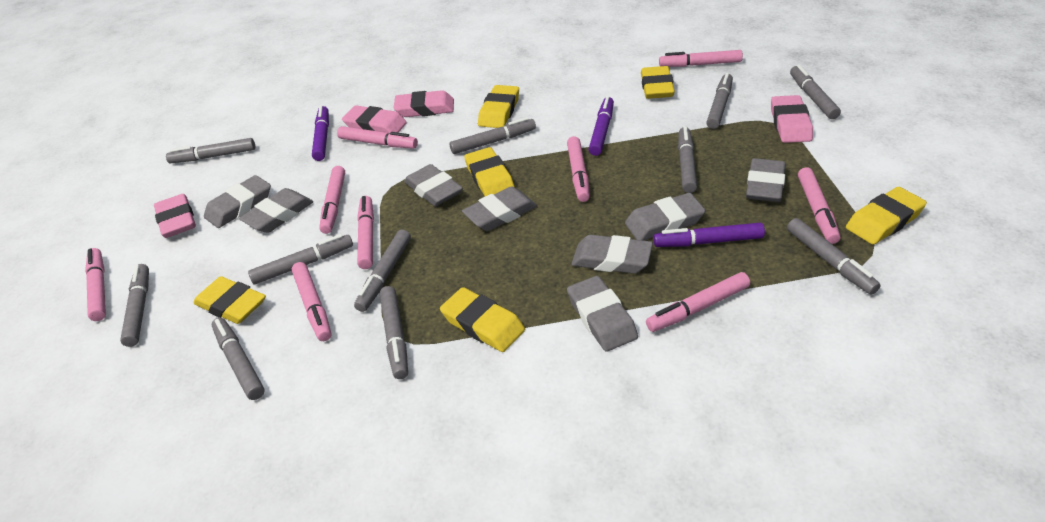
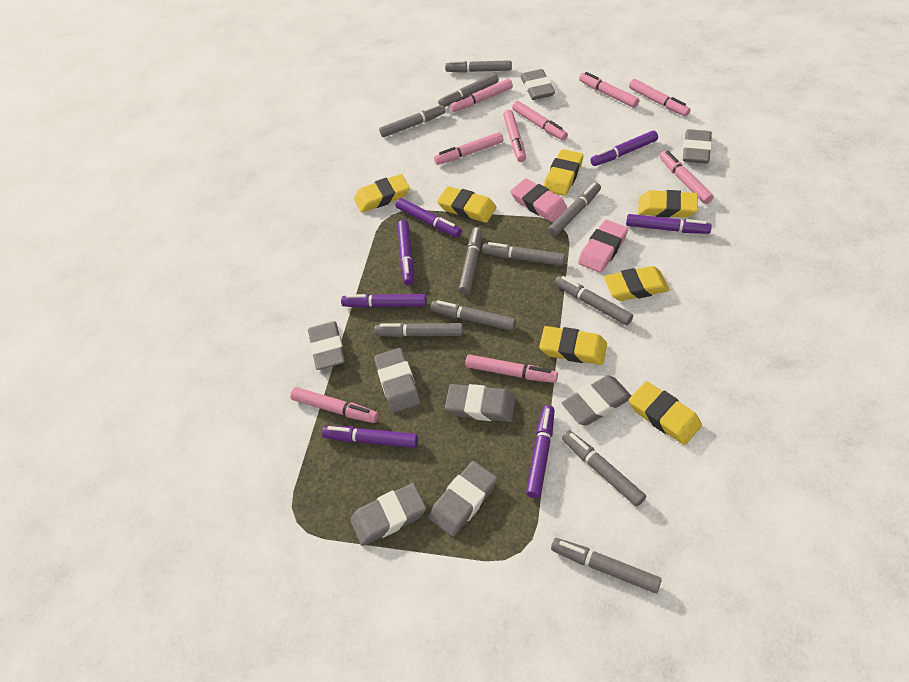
pink eraser: [154,194,196,238] [342,105,407,134] [394,90,454,117] [771,95,813,143] = 4 -> [511,178,567,222] [578,220,628,273] = 2
purple marker: [312,106,329,161] [589,96,614,156] [653,223,765,247] = 3 -> [322,426,418,448] [341,294,427,308] [396,198,462,237] [397,220,414,285] [526,405,555,498] [590,131,658,166] [626,214,712,234] = 7
yellow eraser: [193,276,266,324] [440,287,525,352] [464,147,515,196] [478,85,519,128] [641,66,675,99] [846,187,927,245] = 6 -> [354,174,409,212] [437,186,496,223] [539,326,607,365] [544,149,583,196] [604,266,670,301] [629,381,702,445] [638,190,698,218] = 7

